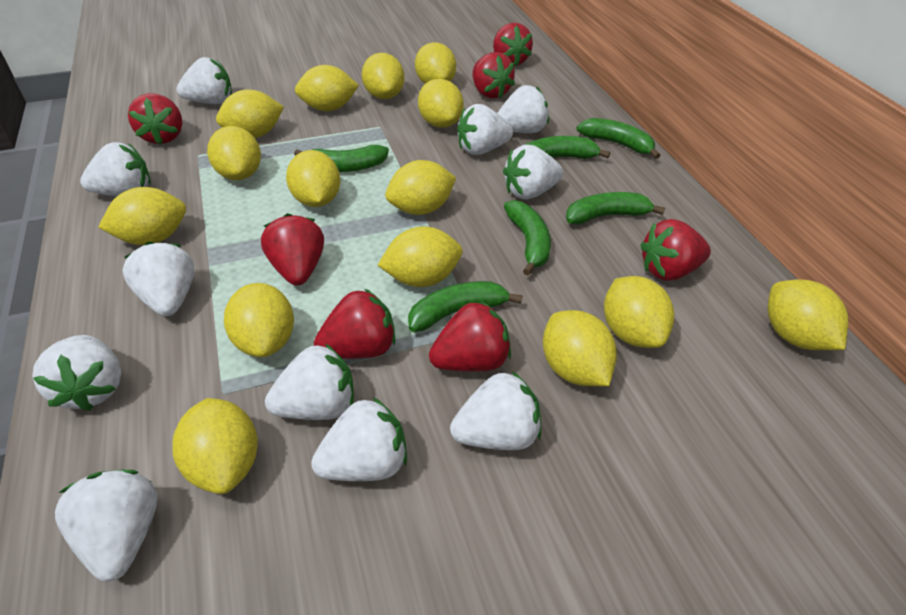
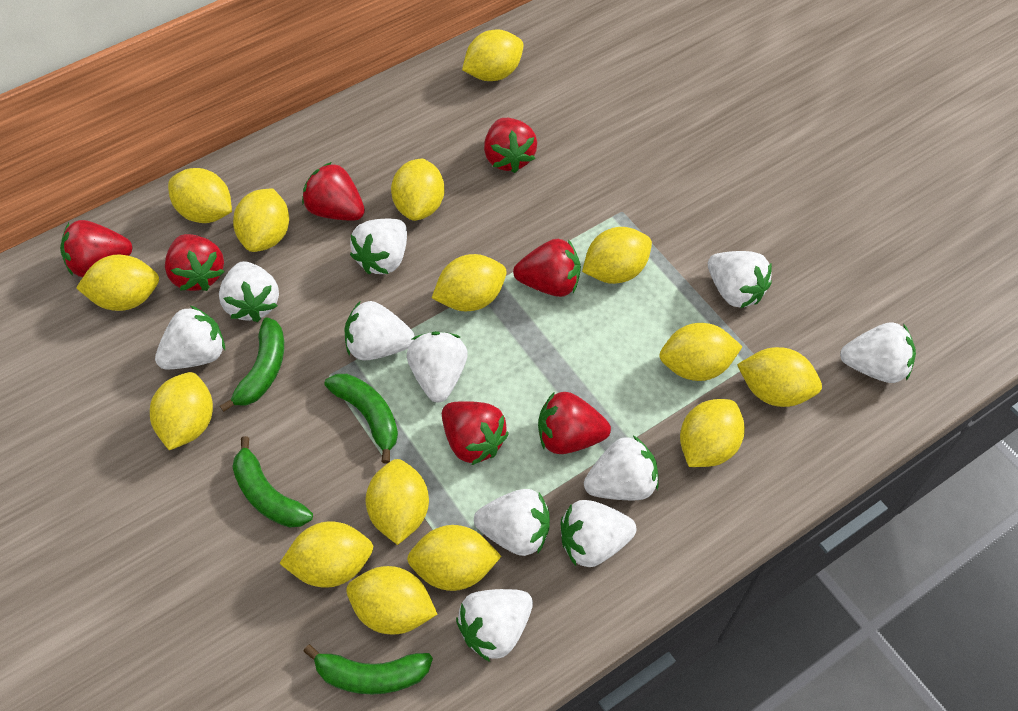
green banana: [294,145,389,172] [408,281,522,332] [504,200,551,275] [524,136,610,159] [566,192,665,225] [576,118,661,159] = 6 -> [220,318,284,412] [232,436,313,528] [303,644,433,694] [324,374,398,463] = 4

